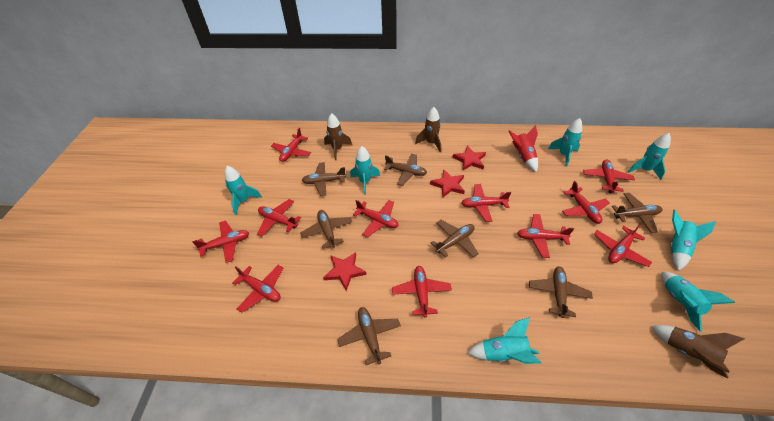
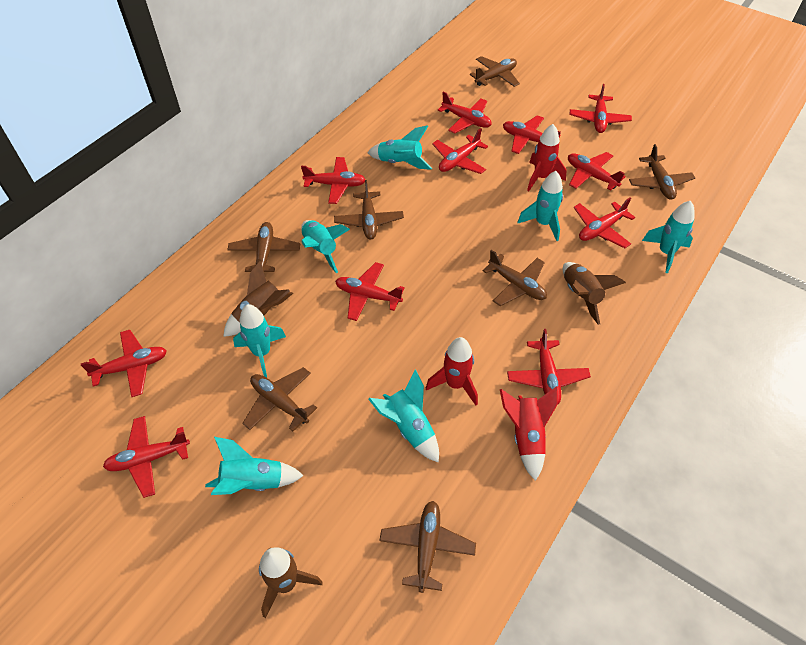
red rocket: [509,125,538,172] = 1 -> [426,337,478,405] [500,386,558,481] [527,124,567,191] = 3
red star: [323,252,366,291] [430,169,465,197] [452,146,486,171] = 3 -> none = 0

